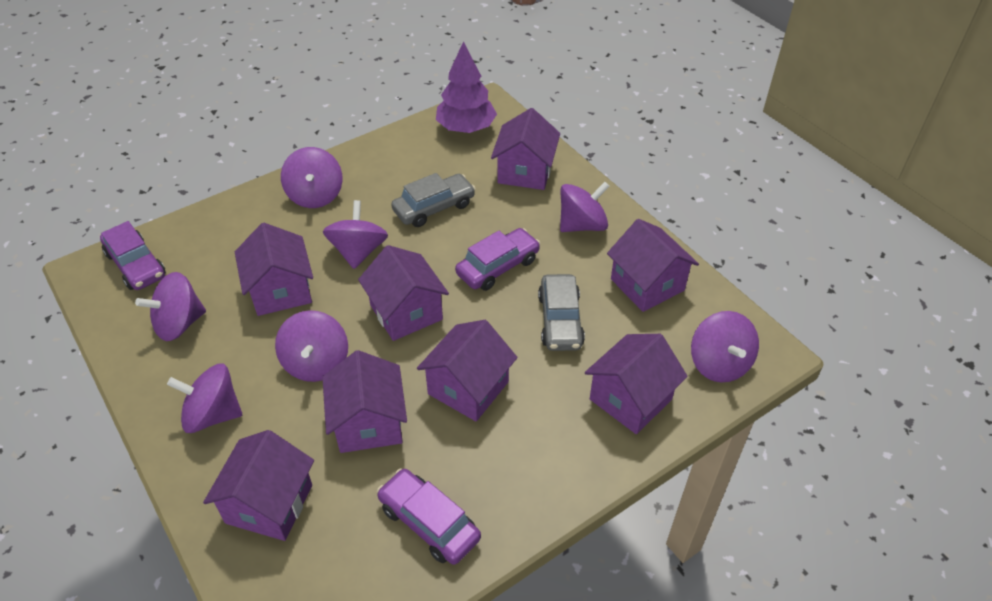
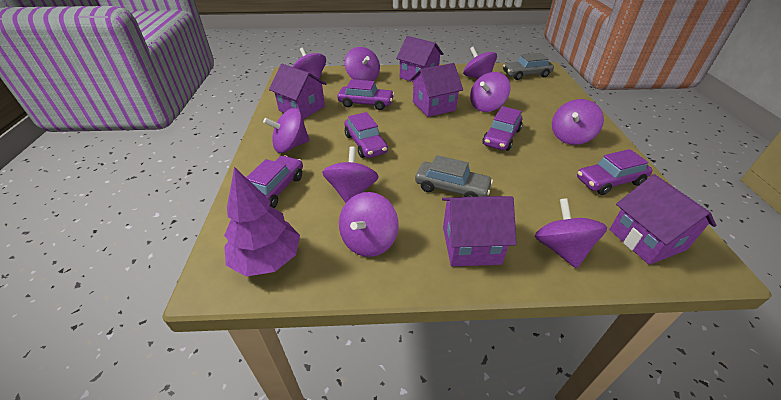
purple car: [100,221,166,290] [377,468,481,565] [455,228,540,291] = 3 -> [246,155,303,208] [337,79,394,110] [344,112,388,158] [483,106,522,151] [577,149,653,195] = 5
purple house: [203,430,314,541] [235,223,313,316] [322,350,407,453] [358,245,449,341] [417,320,518,421] [491,108,560,190] [585,334,688,434] [607,219,699,312] = 8 -> [269,64,327,119] [396,36,444,82] [410,63,463,117] [442,196,517,266] [609,174,716,265] = 5
purple spinning top: [135,272,206,341] [167,363,242,433] [275,310,348,382] [281,147,342,208] [323,200,388,269] [560,182,610,232] [691,311,759,382] = 7 -> [263,108,310,153] [293,47,326,79] [322,147,379,203] [339,192,399,257] [345,47,380,81] [463,47,497,79] [470,72,510,112] [535,198,607,269] [552,99,604,145] = 9

